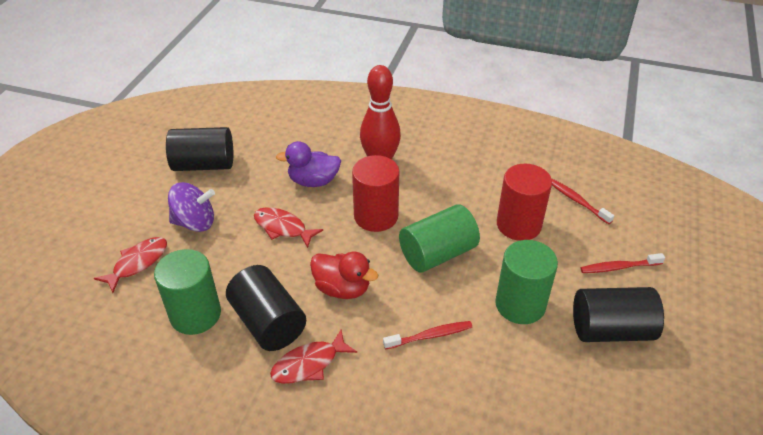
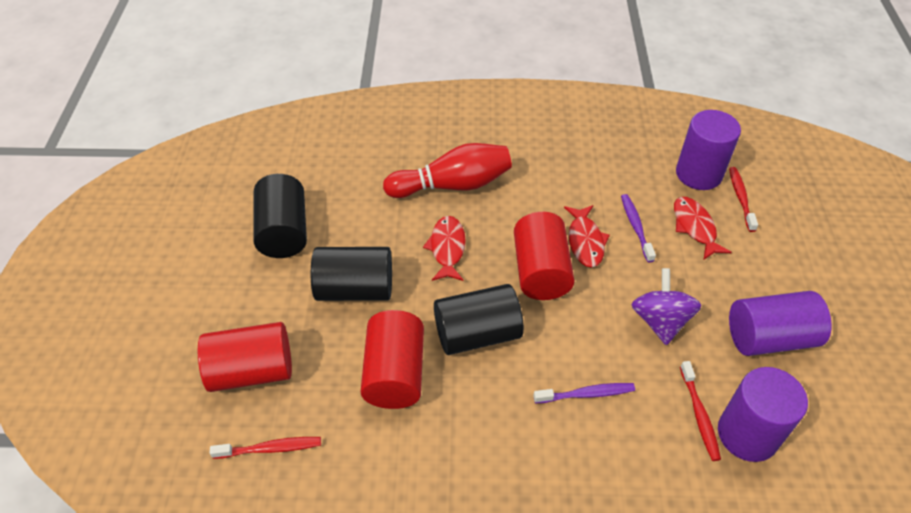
green cylinder: [154,249,221,335] [399,204,480,273] [495,240,558,324] = 3 -> none = 0
purple cylinder: none = 0 -> [676,110,741,190] [718,367,808,462] [729,291,832,356] = 3
purple duck: [276,141,341,187] = 1 -> none = 0
purple toothbrush: none = 0 -> [533,383,635,403] [621,194,656,263] = 2
red cylinder: [352,155,399,232] [497,164,552,241] = 2 -> [198,322,292,392] [360,310,424,409] [514,212,575,300] = 3
red duck: [310,252,378,299] = 1 -> none = 0

